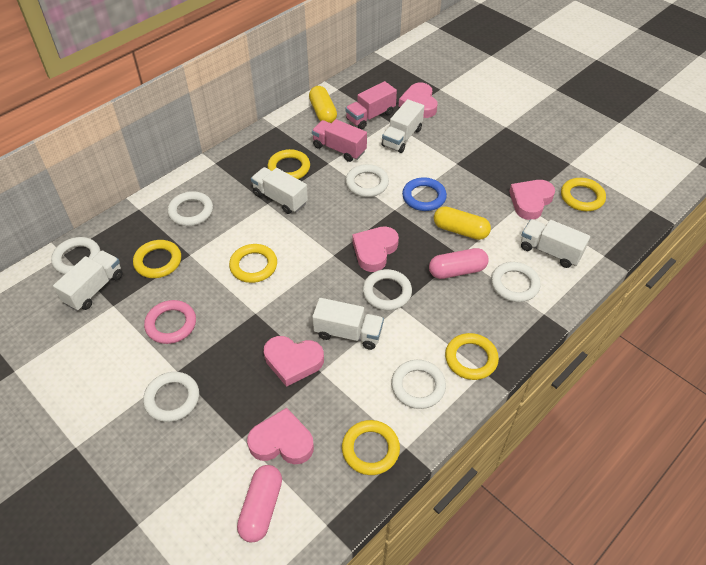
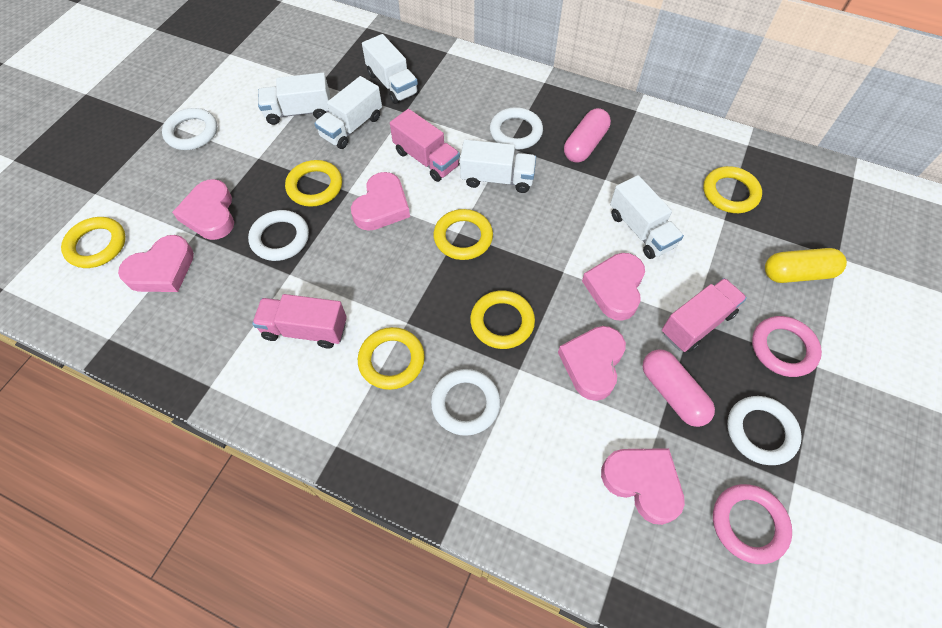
blue ring: [402,177,447,211] = 1 -> none = 0
pink heart: [247,408,314,464] [264,336,324,387] [352,226,399,272] [399,83,437,118] [509,180,555,220] = 5 -> [118,235,194,292] [172,179,234,240] [351,172,410,231] [558,326,626,401] [582,253,645,321] [601,448,685,525] = 6
pink ring: [144,300,196,344] = 1 -> [713,484,792,564] [752,316,822,377] = 2
pink truck: [312,119,367,162] [345,81,397,129] = 2 -> [252,294,347,349] [390,109,460,182] [662,278,747,352] = 3
white ring: [51,237,100,275] [143,372,199,422] [168,191,213,226] [346,164,389,197] [363,269,412,310] [391,360,446,409] [491,262,541,302] = 7 -> [162,108,217,150] [248,210,309,261] [431,369,500,436] [490,107,543,150] [727,396,802,465] = 5
yellow capsule: [309,86,337,123] [434,206,491,240] = 2 -> [765,248,847,283] = 1

